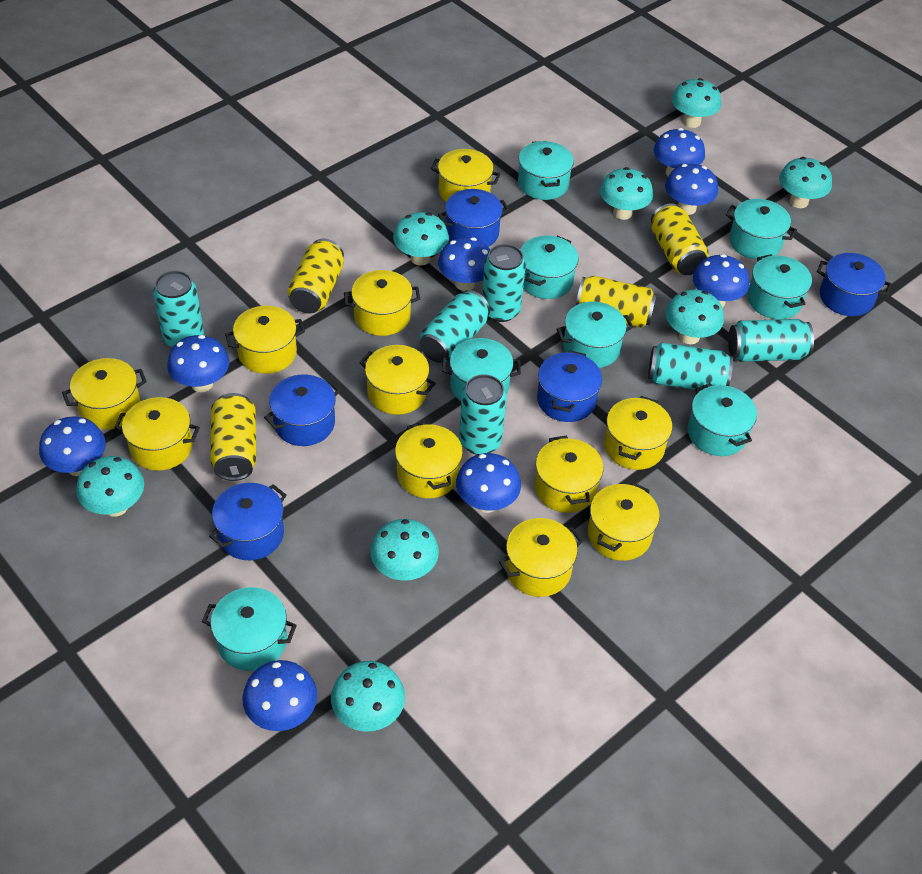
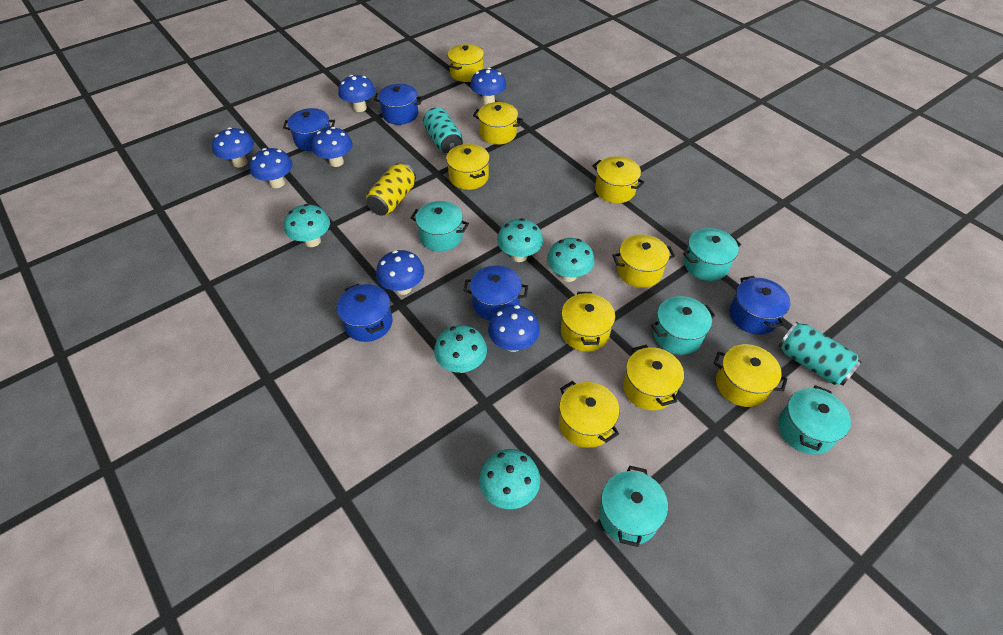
blue mushroom: [39,416,106,476] [167,335,229,392] [242,660,317,731] [438,237,490,291] [456,453,521,513] [654,128,705,176] [665,164,718,215] [693,254,749,307] = 8 -> [212,127,254,168] [250,148,293,188] [312,127,353,167] [338,75,375,112] [376,250,424,295] [470,68,506,105] [488,305,540,352] = 7
turquoise can: [153,271,204,348] [420,290,490,363] [459,374,507,455] [482,244,526,322] [648,343,733,390] [728,319,814,362] = 6 -> [423,107,463,155] [778,322,861,386] = 2
turquoise mushroom: [76,456,144,517] [331,661,405,732] [371,519,439,581] [393,212,449,265] [600,167,653,220] [666,290,724,344] [672,78,721,128] [779,157,832,208] = 8 -> [284,204,330,247] [434,325,487,373] [479,449,540,509] [497,218,543,262] [547,238,595,282] = 5
turquoise pot: [202,587,297,671] [442,338,521,401] [518,141,574,200] [521,235,579,299] [556,301,633,368] [688,383,757,456] [726,199,797,260] [747,254,812,319] = 8 -> [411,201,469,251] [599,466,668,547] [651,296,715,355] [683,228,741,281] [778,385,851,454] = 5
yellow can: [210,393,256,481] [287,238,344,314] [576,276,657,328] [651,203,709,275] = 4 -> [366,162,416,216] = 1
yellow pot: [62,358,147,430] [114,397,200,471] [225,306,305,374] [344,270,420,336] [359,345,436,415] [395,422,463,498] [431,149,500,202] [499,518,583,597] [535,435,603,513] [588,482,660,561] [604,396,673,470] = 11 -> [446,144,490,190] [448,44,484,82] [473,102,523,145] [559,381,620,448] [561,292,615,352] [592,156,645,203] [612,234,675,288] [623,345,684,410] [713,344,788,407] = 9

